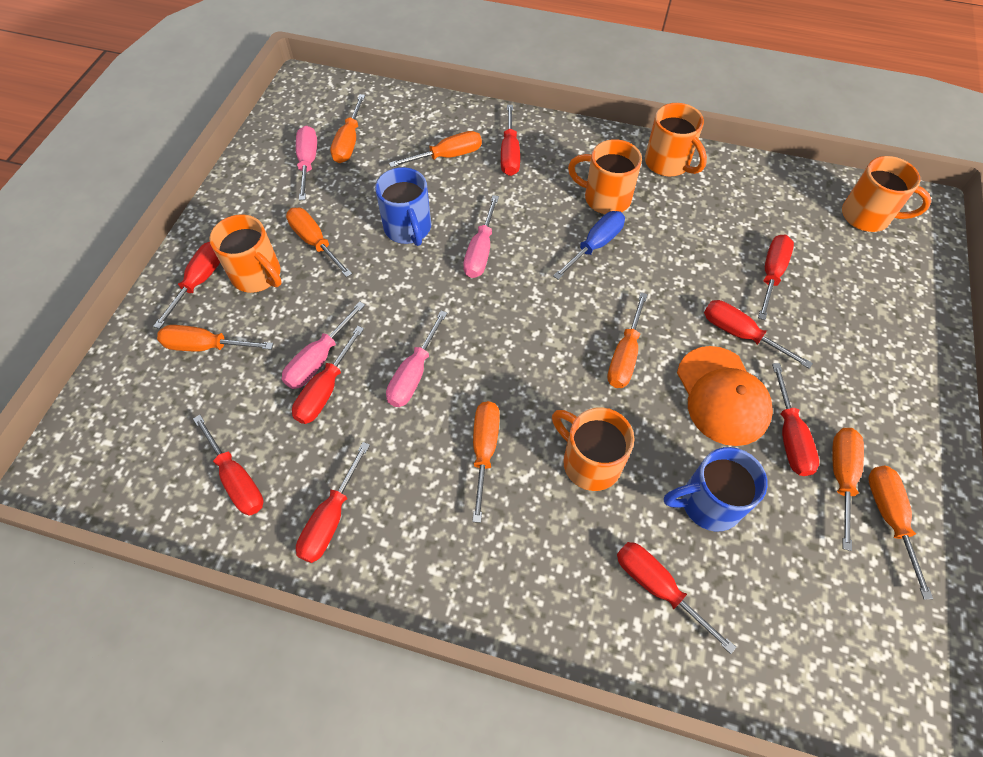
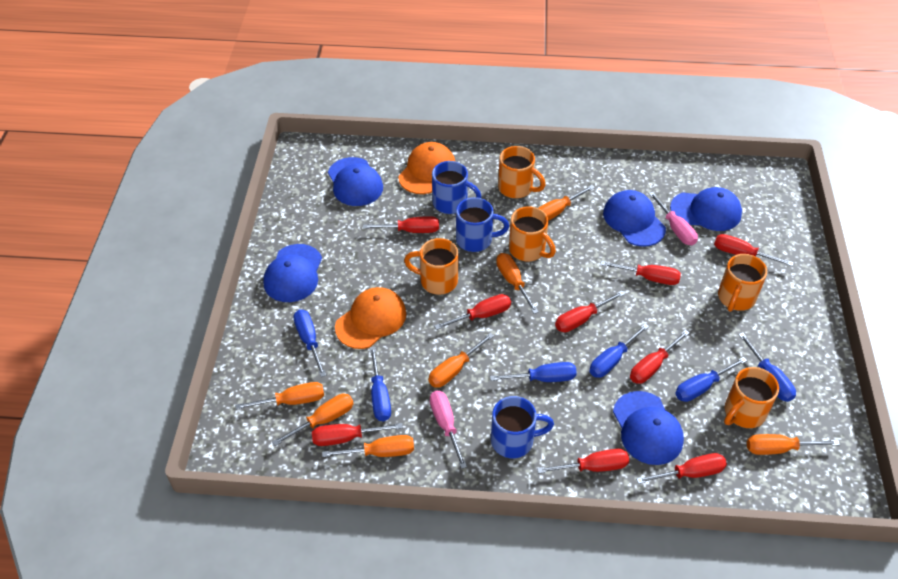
blue cap: none = 0 -> [263,244,322,302] [328,157,383,206] [603,190,666,247] [613,391,684,465] [670,187,742,231] = 5
blue mug: [375,167,431,246] [664,447,768,532] = 2 -> [432,161,481,214] [456,197,509,252] [491,396,554,458] = 3
blue screwdriver: [553,211,625,280] = 1 -> [293,310,326,377] [370,346,391,421] [490,362,577,382] [589,324,649,378] [675,357,747,402] [738,333,796,402] = 6
orange cap: [677,346,773,446] = 1 -> [335,287,406,349] [398,142,455,194] = 2
orange screwdriver: [157,325,273,351] [286,208,352,277] [330,94,365,163] [389,131,482,167] [472,401,500,523] [607,292,648,388] [832,428,864,551] [868,466,933,600] = 8 -> [235,382,324,410] [272,394,354,446] [322,435,414,457] [428,333,494,388] [496,253,538,314] [538,185,595,221] [747,434,840,455] = 7
pink screwdriver: [282,301,365,389] [296,126,317,200] [386,310,447,407] [463,195,499,278] = 4 -> [430,391,467,469] [649,192,698,245] = 2

